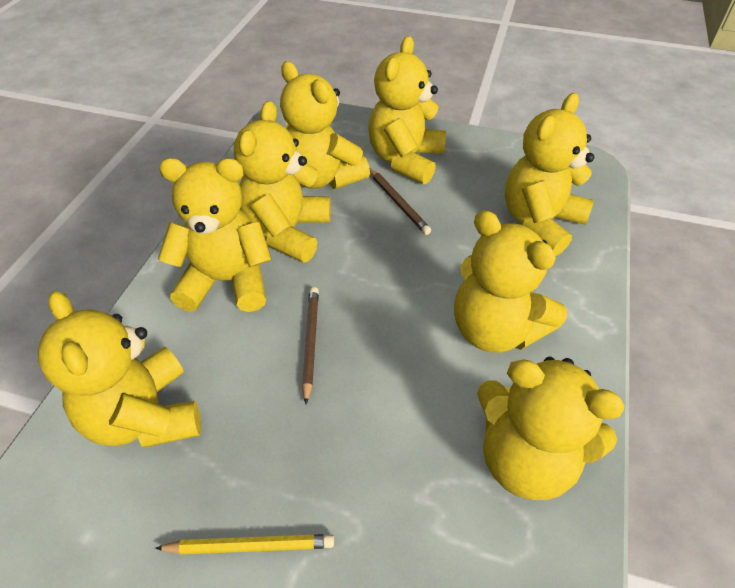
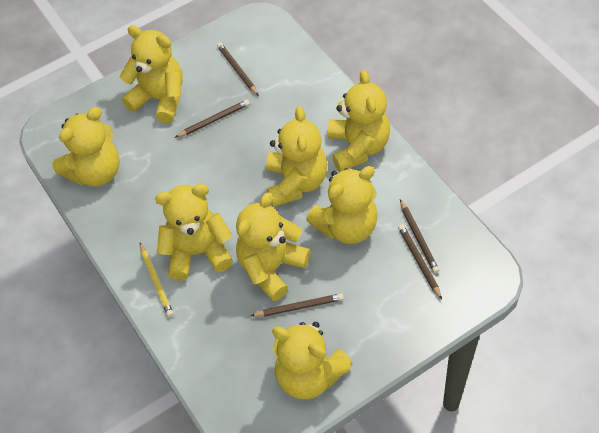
brown pencil: [302,287,319,404] [370,168,431,235] = 2 -> [175,100,250,138] [217,43,259,96] [251,293,344,317] [398,224,442,300] [400,199,439,273] = 5

